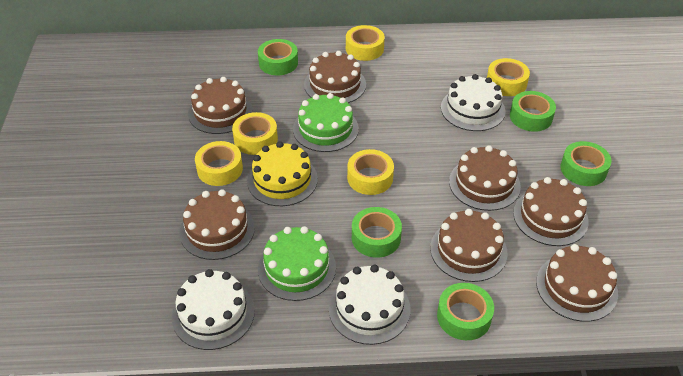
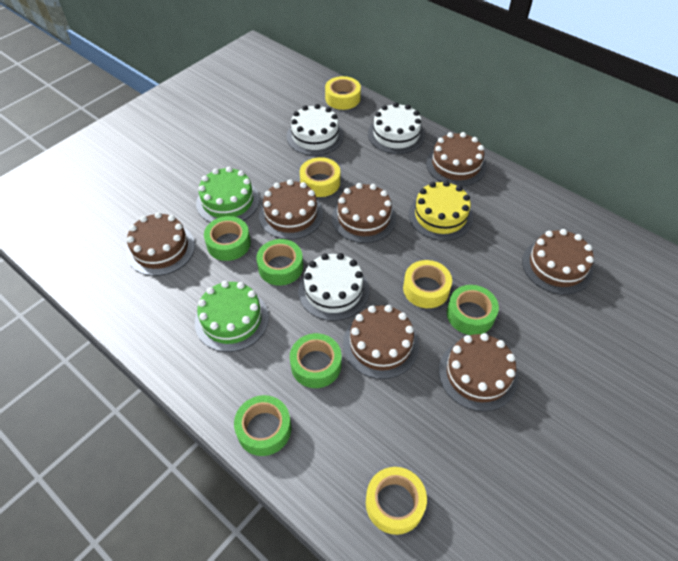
yellow tape: [195,141,243,186] [232,112,278,155] [346,25,385,61] [347,149,394,195] [487,58,530,96] = 5 -> [300,157,340,197] [325,76,361,110] [366,467,427,535] [403,260,452,308] = 4

